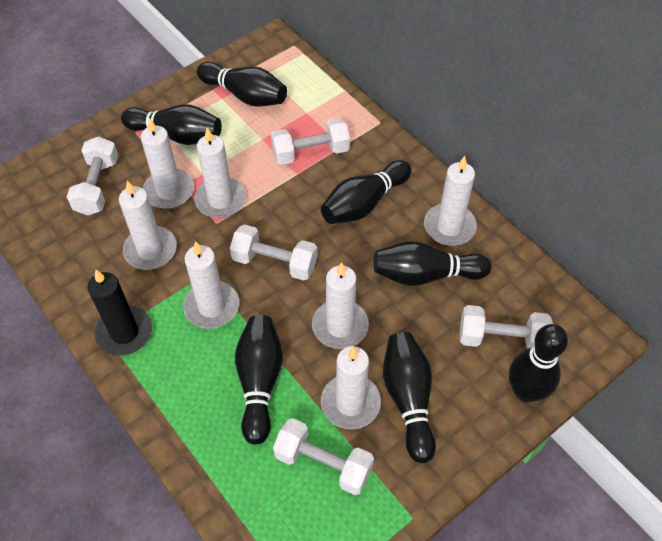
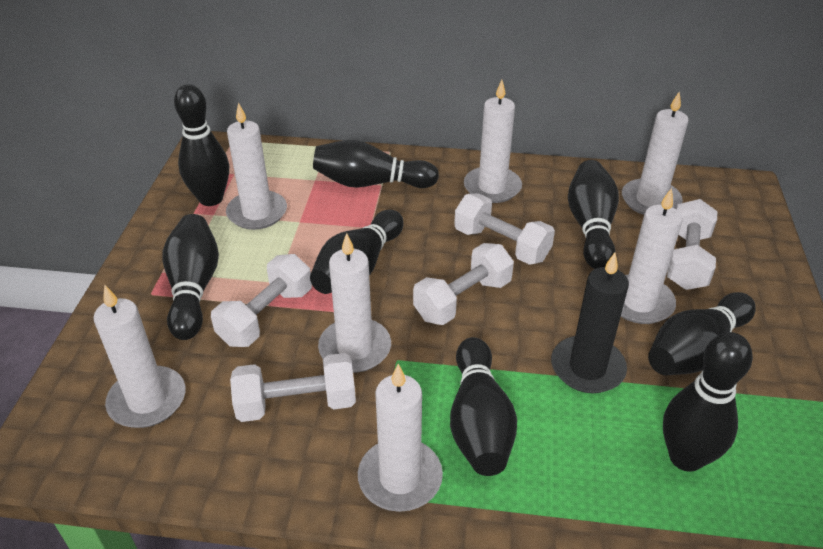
black bowling pin: [121,104,222,145] [197,62,287,107] [235,315,283,445] [321,160,411,224] [374,241,491,286] [383,332,436,463] [509,324,568,402] = 7 -> [163,214,219,340] [174,84,229,206] [310,209,404,294] [313,140,439,188] [450,337,517,476] [568,160,619,269] [648,292,756,375] [663,332,753,472] = 8

